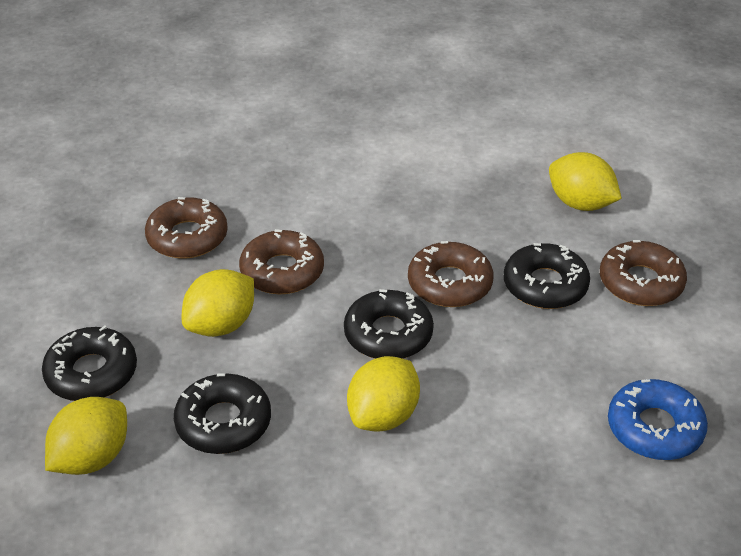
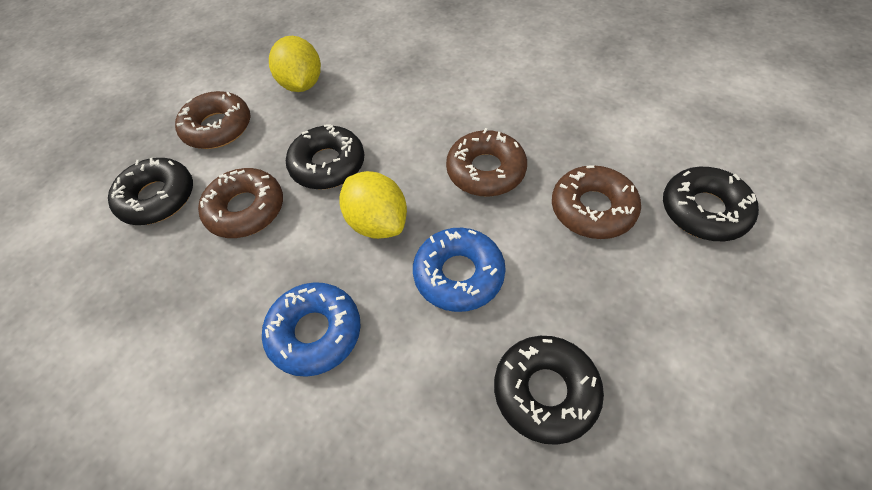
blue donut: [608,379,708,460] = 1 -> [262,282,361,377] [413,228,506,312] = 2
yellow lemon: [45,397,127,475] [182,269,254,337] [347,356,420,432] [549,152,622,211] = 4 -> [269,36,321,92] [339,171,407,239] = 2

